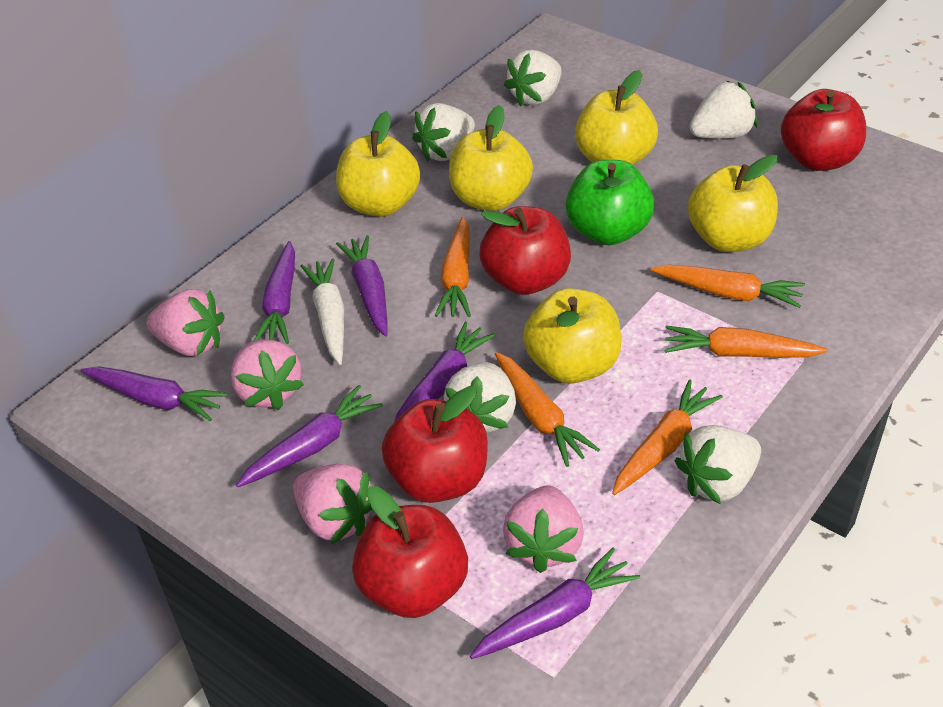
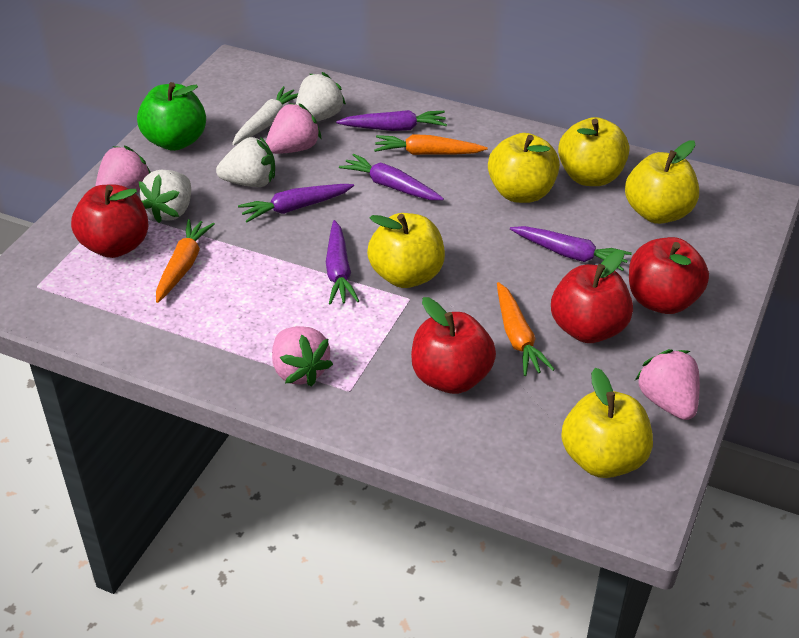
orange carrot: [435,217,471,317] [495,352,600,467] [612,379,723,495] [651,265,805,308] [665,325,828,358] = 5 -> [156,219,215,303] [374,134,488,155] [497,282,555,376] = 3
purple carrot: [80,366,228,421] [236,385,383,487] [254,241,295,344] [336,235,388,336] [394,322,496,422] [470,548,640,659] = 6 -> [238,184,354,222] [326,220,359,305] [336,110,447,131] [339,154,444,200] [510,226,632,271] = 5
white strawberry: [412,103,475,161] [444,362,516,433] [504,50,562,106] [675,425,761,504] [690,81,757,139] = 5 -> [139,170,191,223] [216,137,275,187] [296,72,346,121] = 3

